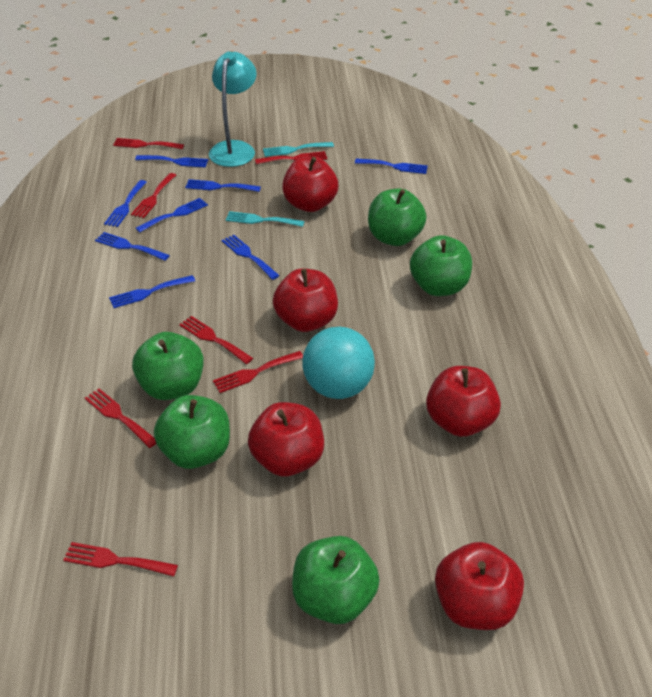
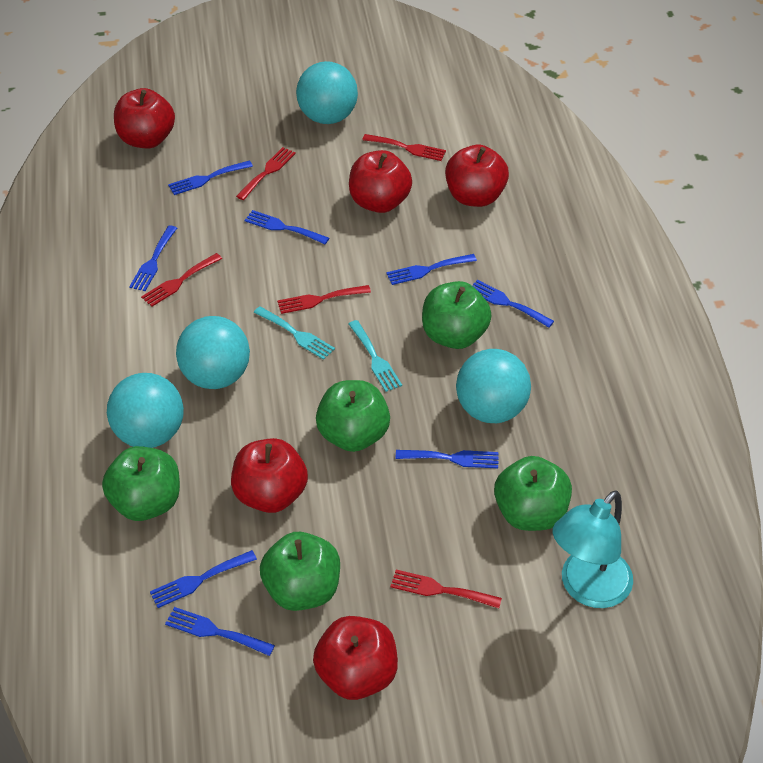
red fork: [63,542,178,576] [85,388,156,448] [113,138,184,149] [131,173,176,218] [179,316,253,364] [213,351,303,393] [255,151,327,164] = 7 -> [141,253,222,307] [236,147,296,200] [277,285,371,314] [363,134,446,161] [390,570,502,608] = 5
turquoise ball: [302,327,375,399] = 1 -> [107,373,184,448] [176,316,250,389] [296,61,358,124] [456,349,531,423] = 4

